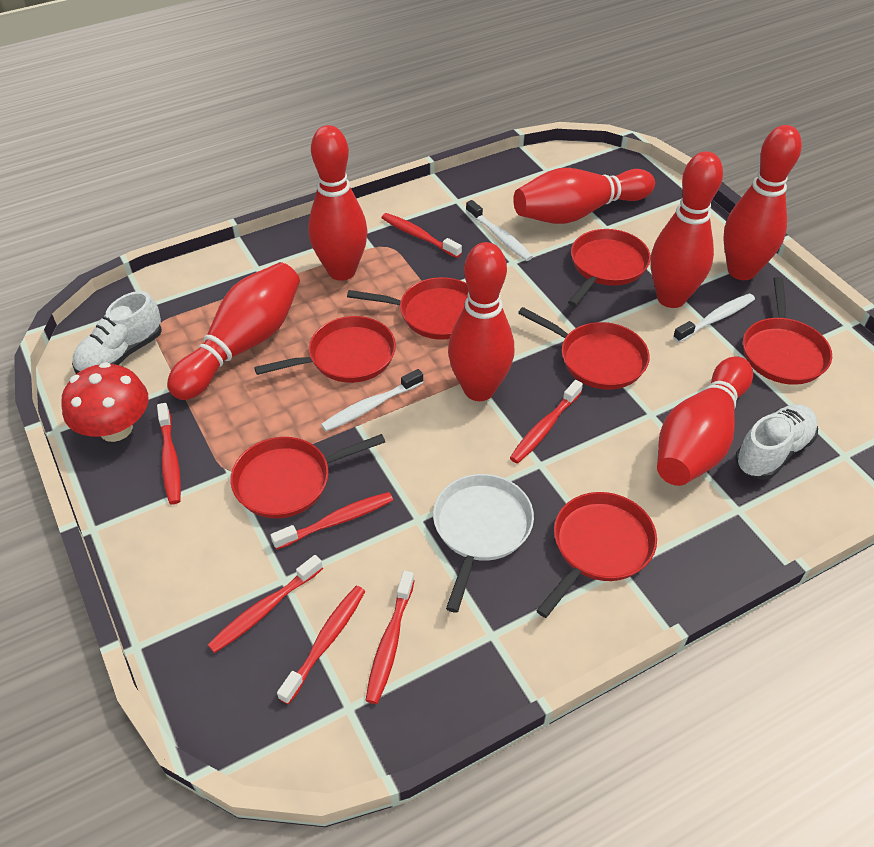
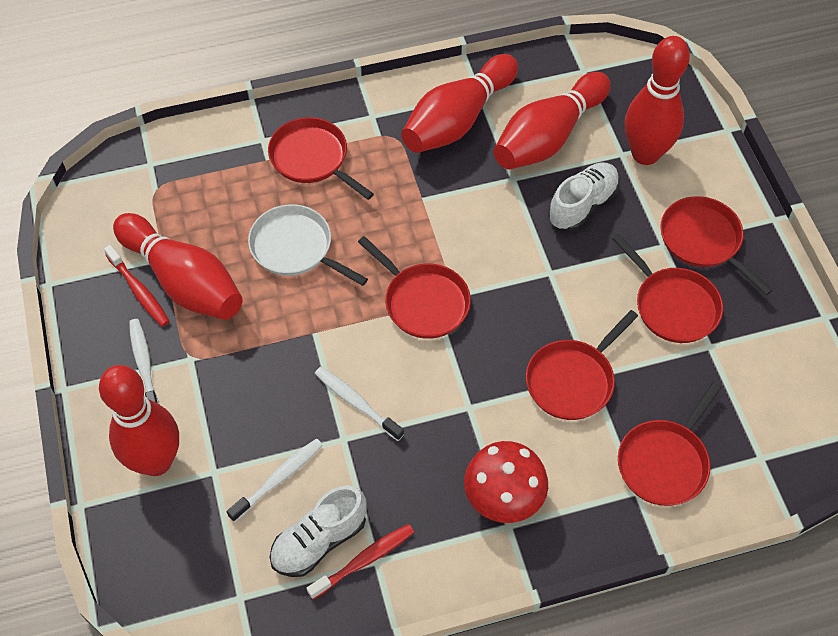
red bowling pin: [167,262,300,400] [308,125,368,281] [448,242,514,401] [513,168,655,224] [651,151,723,308] [657,356,753,486] [724,125,802,280] = 7 -> [99,365,179,476] [113,213,243,320] [401,54,518,153] [494,72,611,169] [625,36,690,165] = 5
red pan: [230,434,385,518] [254,316,396,383] [347,277,469,340] [518,307,650,389] [536,492,657,618] [568,229,651,306] [743,277,832,385] = 7 -> [268,117,374,200] [358,236,471,339] [526,310,638,420] [612,234,723,343] [618,382,722,506] [660,196,773,295] = 6
red toothbrush: [157,403,181,504] [208,555,323,653] [271,492,393,550] [277,586,365,704] [365,571,415,704] [381,213,462,258] [510,380,583,464] = 7 -> [104,245,169,327] [306,524,414,599] = 2

